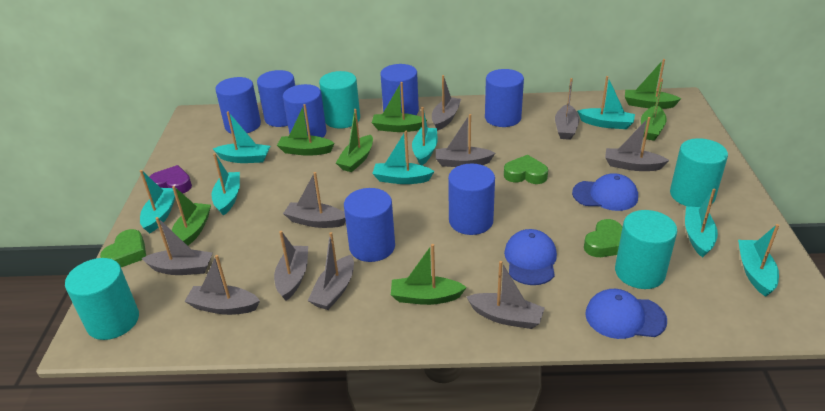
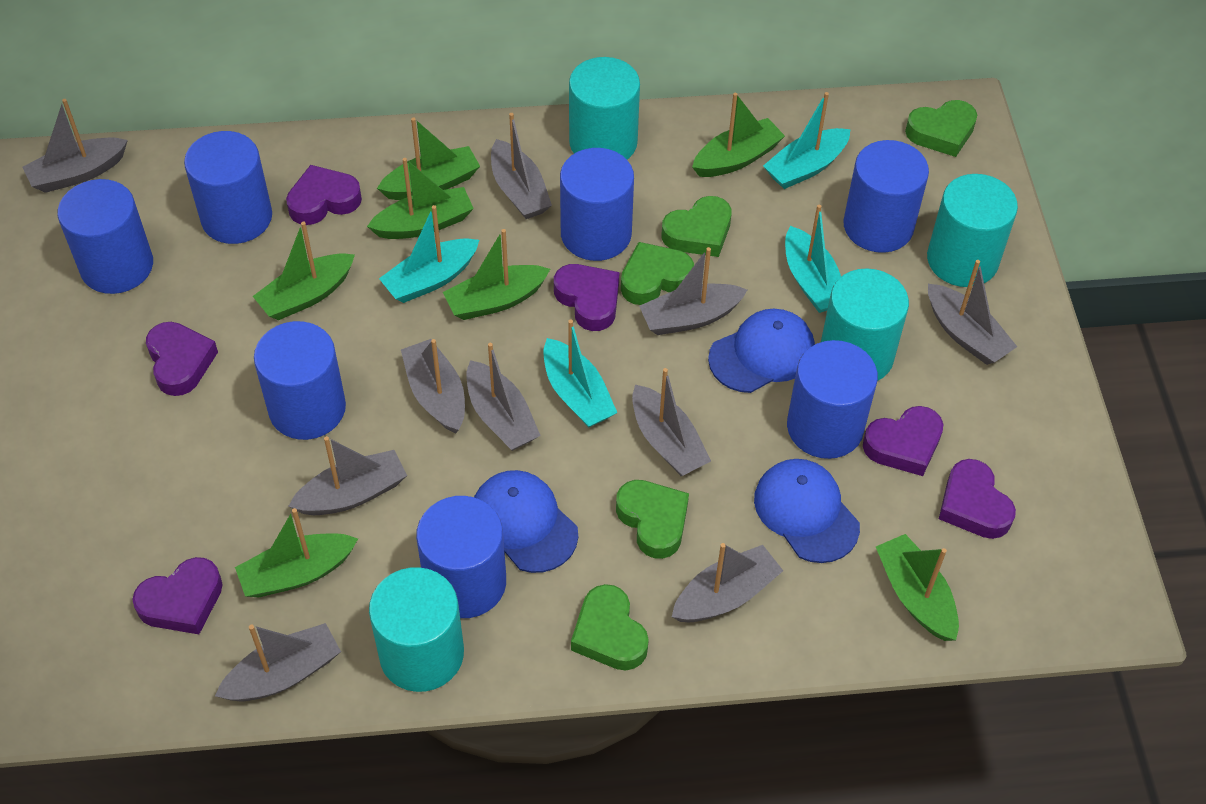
green heart: [100,229,146,267] [504,155,548,184] [584,219,622,257] = 3 -> [571,584,649,671] [616,480,689,559] [621,242,694,305] [662,196,731,257] [905,100,977,157] = 5
purple heart: [149,165,192,194] = 1 -> [132,557,223,634] [146,322,218,396] [286,165,362,225] [554,264,619,331] [863,406,943,476] [939,459,1016,539] = 6
turquoise boat: [140,170,175,234] [211,153,240,216] [213,111,270,163] [372,131,435,184] [412,107,438,165] [577,76,635,129] [685,189,718,258] [738,224,779,297] = 8 -> [379,205,479,303] [544,319,617,428] [763,92,851,189] [785,204,841,313] = 4

